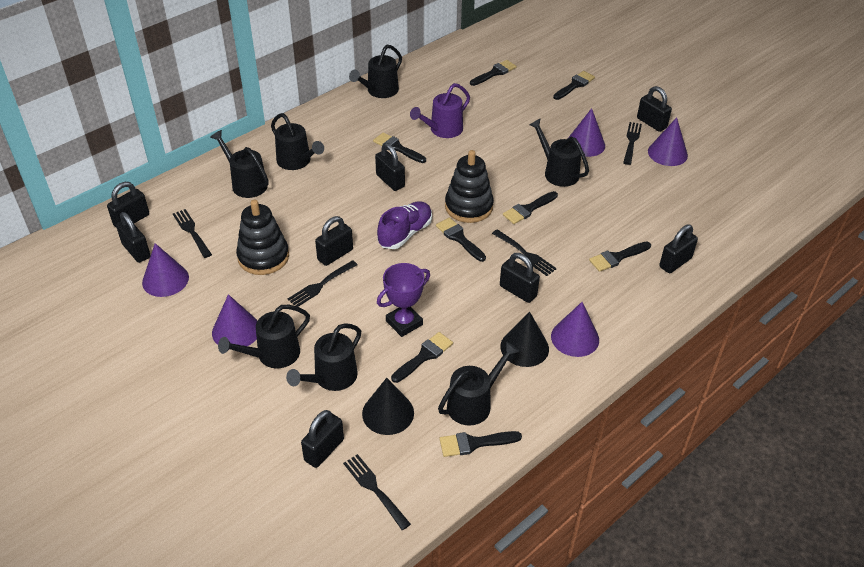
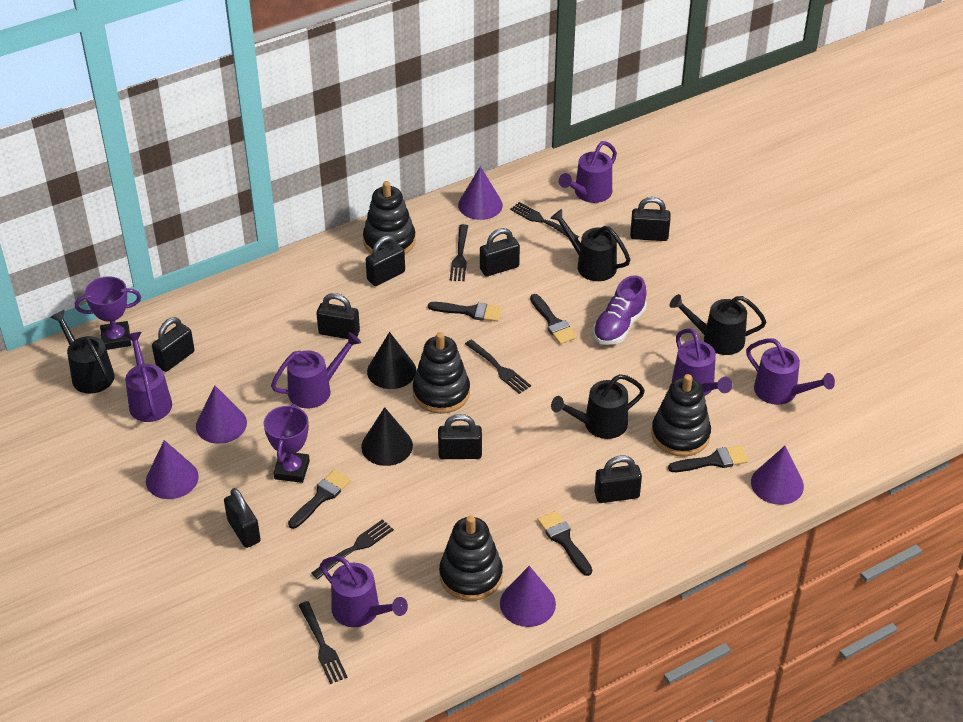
black brush: [373,132,426,163] [391,332,453,383] [436,218,486,262] [439,431,522,457] [470,60,516,86] [503,191,558,224] [553,71,595,100] [589,242,651,272] = 8 -> [288,469,351,529] [428,302,502,322] [530,294,577,344] [537,511,592,576] [668,445,748,472] = 5
black stacking toy: [236,200,289,275] [445,150,494,223] = 2 -> [363,181,416,254] [413,332,470,414] [439,515,503,601] [652,374,711,457] = 4
black watering can: [210,130,269,198] [218,305,310,368] [271,113,324,170] [286,323,361,391] [349,45,402,98] [438,341,520,426] [529,118,589,187] = 7 -> [50,310,115,394] [550,209,630,281] [551,374,645,439] [670,294,766,355] = 4
purple trophy: [377,263,430,337] = 1 -> [75,276,141,350] [264,404,310,483] = 2
purple watering can: [410,83,470,138] = 1 -> [125,332,172,422] [271,332,361,408] [320,556,408,627] [559,141,617,203] [672,328,733,396] [746,338,835,405] = 6

